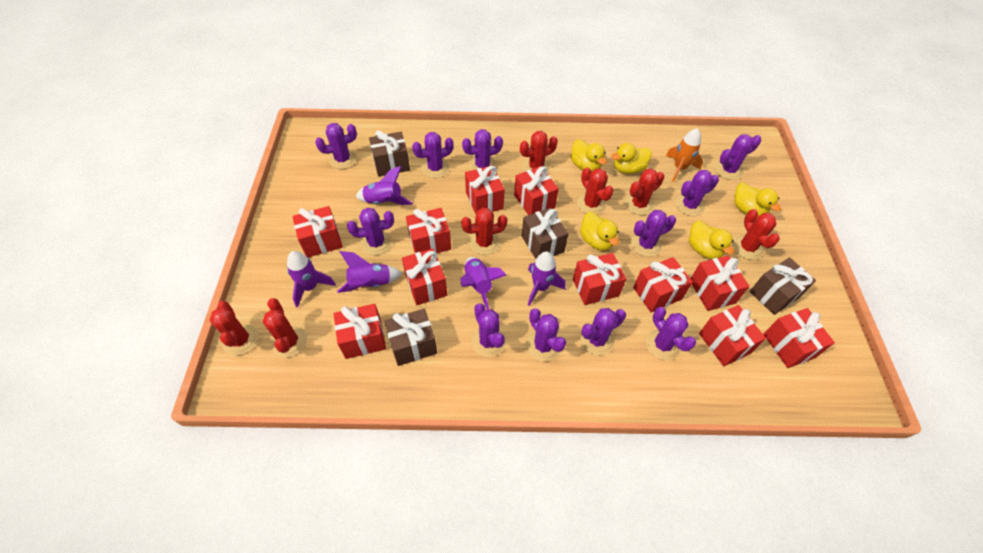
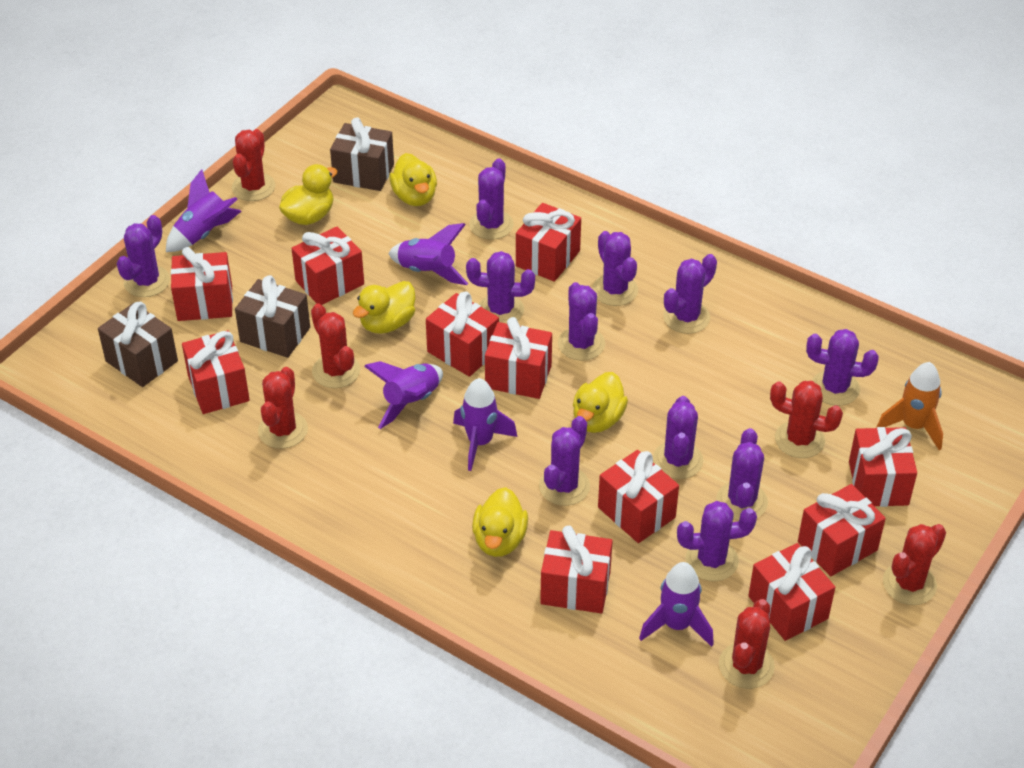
brown gift: [369,130,410,177] [384,309,437,366] [522,208,569,259] [749,257,816,315] = 4 -> [98,302,178,387] [235,275,310,358] [330,117,394,191] = 3
red cactus: [210,301,258,356] [263,298,307,358] [461,208,508,255] [520,131,558,173] [577,167,614,215] [625,169,664,215] [732,209,780,260] = 7 -> [232,129,276,201] [258,367,308,449] [311,304,360,388] [719,599,775,689] [770,381,843,458] [883,524,946,605] = 6

